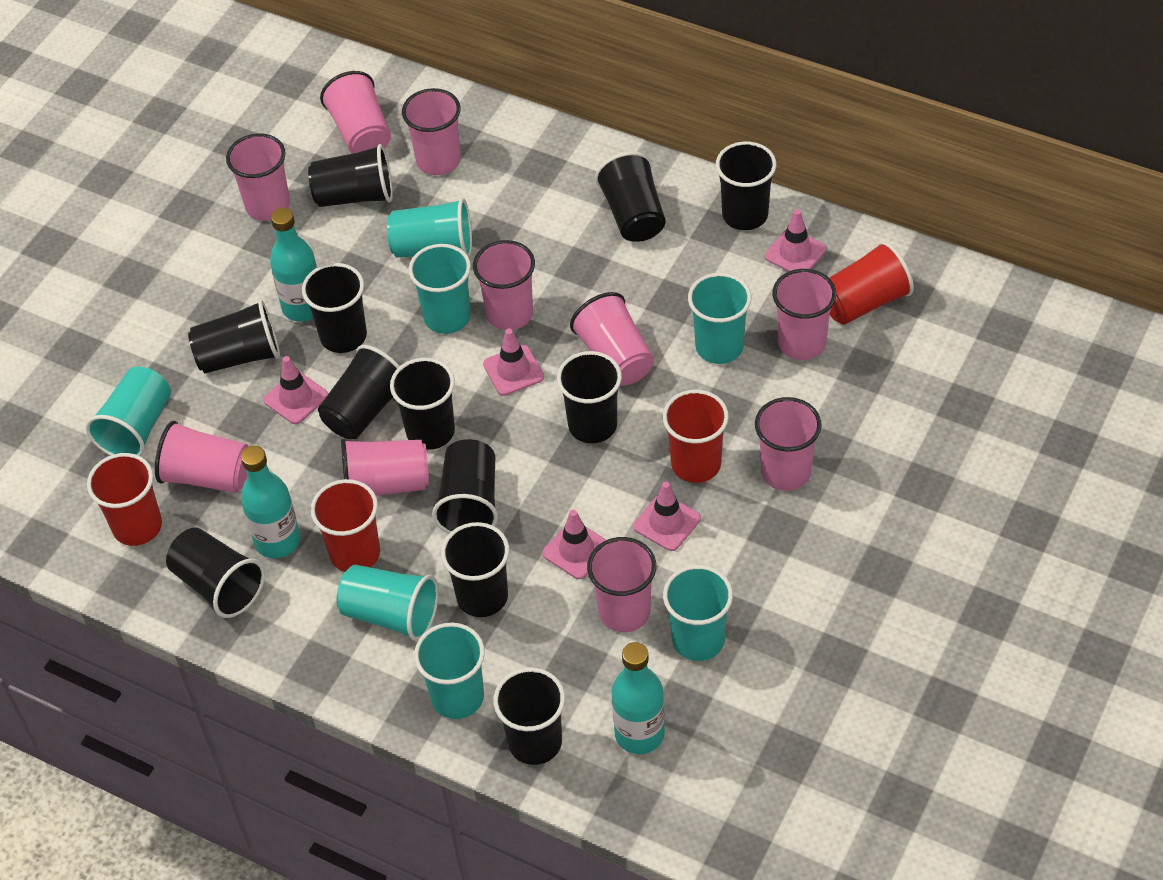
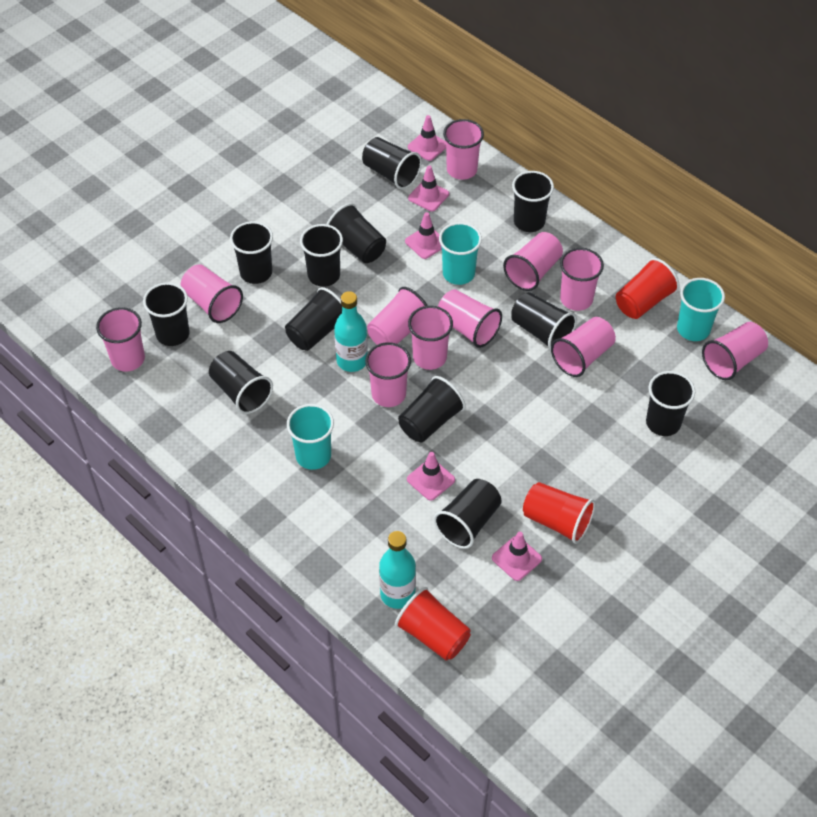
pink cup: [155,421,249,493] [226,133,290,221] [320,71,391,154] [341,439,429,496] [402,88,461,175] [473,240,535,330] [570,292,654,386] [587,537,656,632] [755,397,822,491] [773,269,836,360] = 10 -> [96,307,145,372] [181,264,243,323] [365,342,411,407] [367,287,428,345] [408,306,453,370] [438,289,502,348] [443,119,484,180] [503,232,563,291] [551,317,616,377] [560,248,604,311] [702,322,768,380] = 11
red cup: [87,453,162,546] [310,479,380,572] [663,390,729,483] [829,241,914,325] = 4 -> [395,587,471,661] [523,482,595,544] [616,258,680,319] = 3
turquoise bottle: [241,446,300,558] [270,208,317,322] [611,642,665,754] = 3 -> [334,291,368,372] [379,531,416,609] = 2
turquoise cup: [86,367,171,456] [337,565,439,641] [387,198,472,257] [409,244,471,334] [414,623,485,719] [663,565,733,661] [688,273,752,364] = 7 -> [287,404,334,470] [439,222,482,285] [677,278,725,341] = 3

